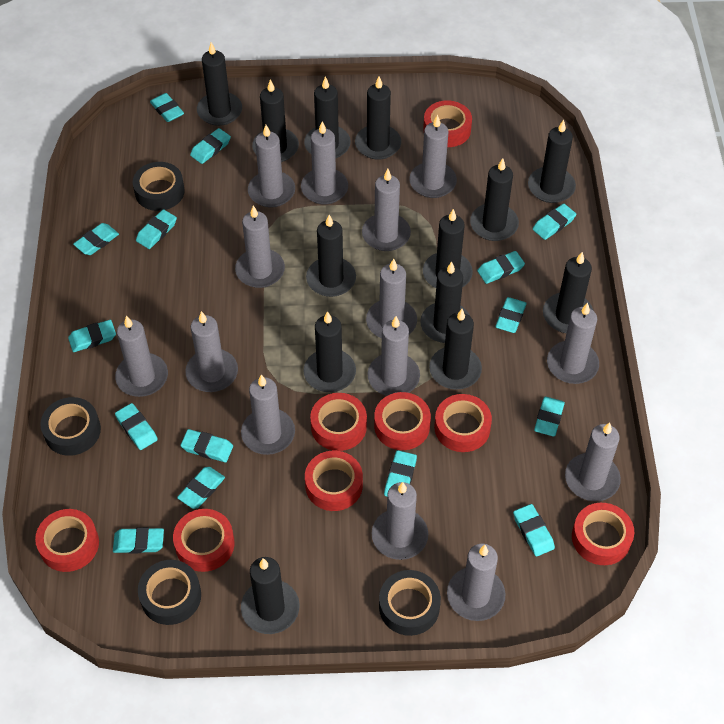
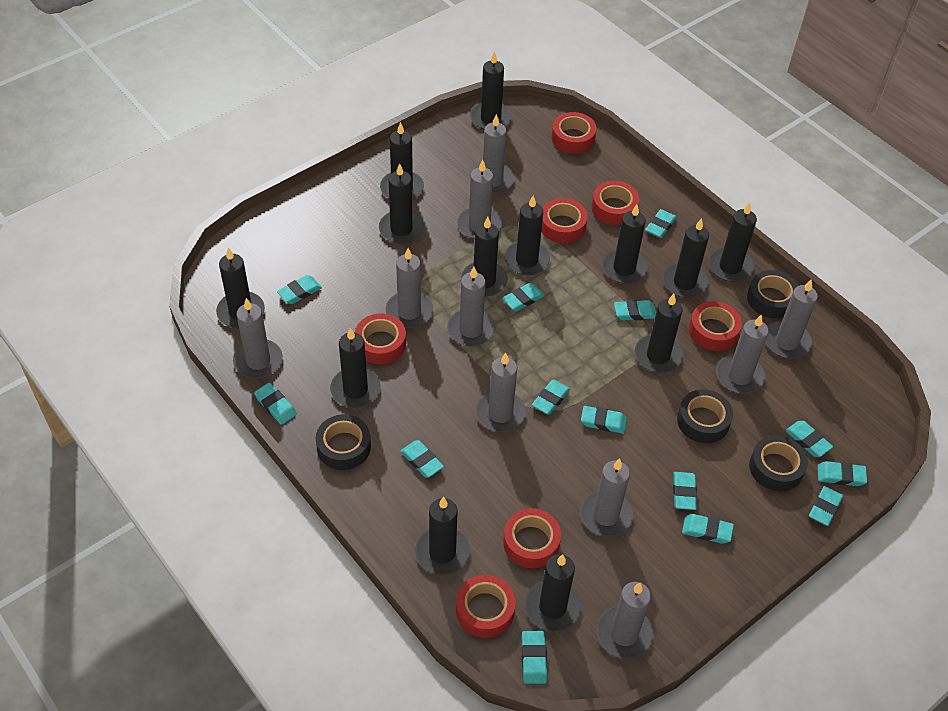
grey candle: [115,316,168,397] [185,311,238,392] [235,205,285,288] [241,375,295,455] [248,125,295,208] [301,121,348,205] [362,169,411,251] [366,259,417,338] [367,316,420,396] [372,482,428,560] [409,114,457,198] [447,544,506,621] [547,303,599,384] [565,422,621,501] = 14 -> [233,298,283,378] [386,248,433,328] [447,267,495,346] [457,160,502,239] [475,114,514,194] [476,353,526,432] [580,458,633,537] [596,582,654,659] [716,314,769,394] [765,279,818,359] = 10
red tape: [35,509,99,572] [173,509,234,572] [305,451,363,511] [310,393,367,451] [374,392,431,450] [423,101,472,147] [434,394,492,452] [572,503,634,565] = 8 -> [355,313,406,364] [456,575,516,638] [503,508,561,568] [541,198,588,243] [551,112,597,154] [591,181,639,225] [689,301,742,351] = 7
turquoise eraser: [68,320,116,352] [73,223,119,255] [113,527,164,553] [115,403,158,450] [136,209,177,249] [150,93,184,122] [177,467,225,509] [181,429,233,462] [190,128,231,164] [384,450,417,497] [477,251,525,284] [495,297,527,333] [513,504,555,557] [533,204,576,240] [534,397,565,436] = 15 -> [254,383,297,425] [277,275,322,304] [400,440,444,477] [502,283,545,311] [522,631,547,684] [532,380,570,415] [581,406,627,434] [614,300,656,320] [645,209,677,238] [673,472,697,510] [682,514,734,544] [785,421,833,457] [809,486,843,526] [817,461,867,486] = 14

